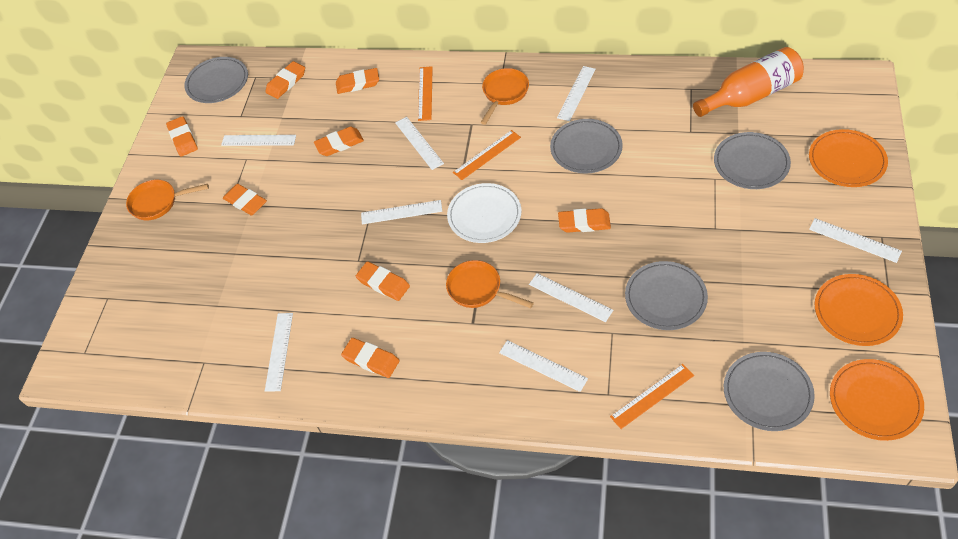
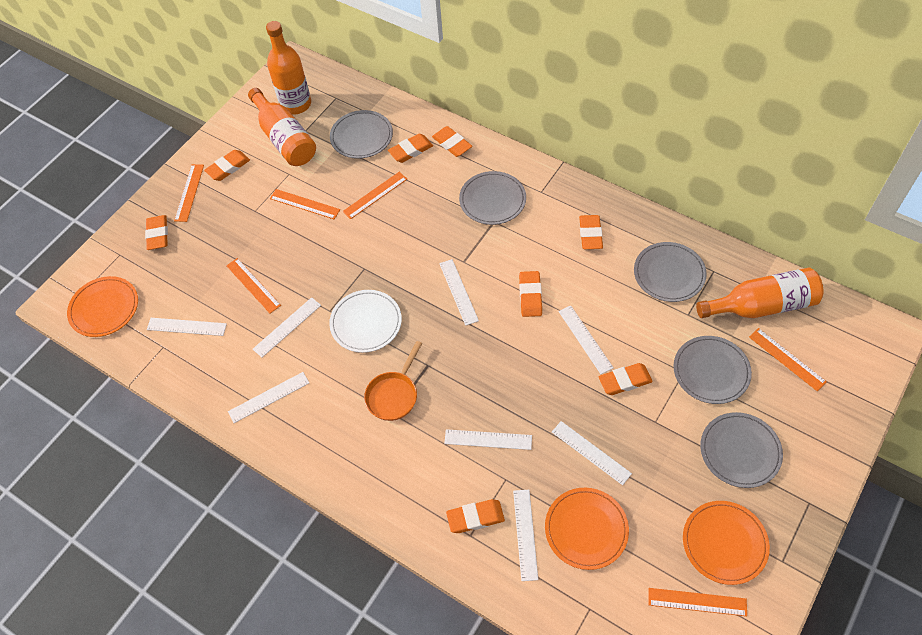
orange bottle: [693,47,804,117] = 1 -> [248,88,316,166] [266,21,311,115] [696,268,823,318] = 3
orange pan: [126,180,209,221] [446,260,534,308] [480,68,529,125] = 3 -> [364,341,422,421] = 1
orange ruler: [418,66,433,121] [453,130,521,180] [610,364,694,429] = 3 -> [174,164,204,222] [226,258,281,313] [270,189,340,219] [343,172,407,219] [648,588,747,616] [749,328,827,391] = 6

